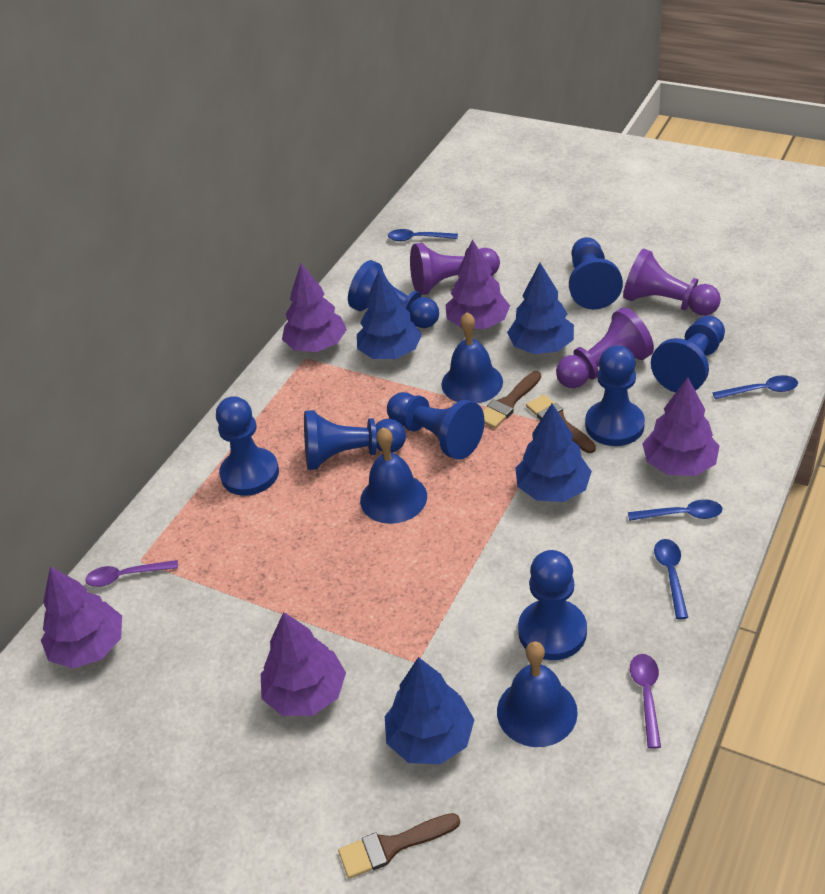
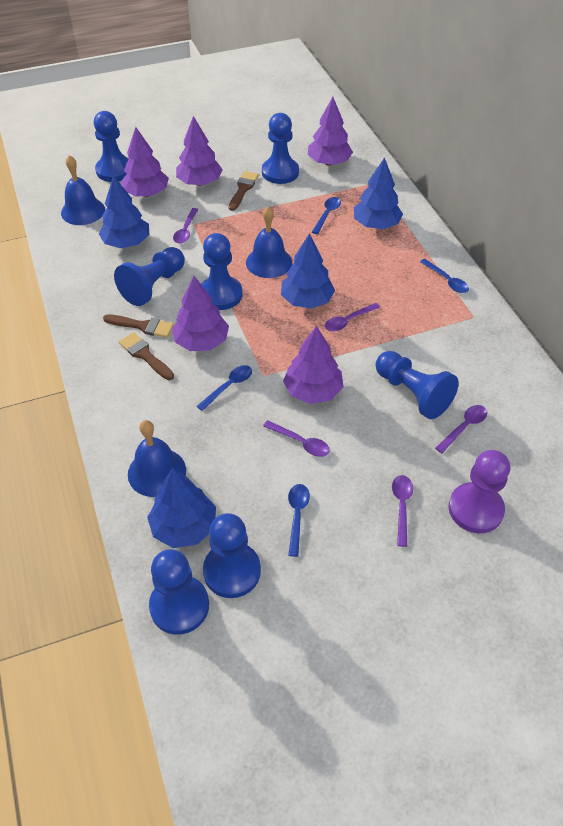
blue pawn: [216,396,279,496] [304,410,406,470] [348,260,439,328] [387,392,485,460] [518,550,587,660] [569,237,623,310] [585,345,645,446] [651,316,725,393] = 8 -> [94,111,129,182] [114,247,185,306] [149,549,209,635] [201,233,243,310] [203,513,261,598] [262,113,299,184] [376,351,459,419] = 7
purple pawn: [410,243,500,295] [556,307,654,388] [623,248,721,316] = 3 -> [449,450,510,533] = 1
purple spoon: [85,560,178,587] [630,654,661,749] = 2 -> [173,208,199,244] [263,420,330,457] [325,303,380,332] [392,475,413,547] [435,405,487,453] = 5

